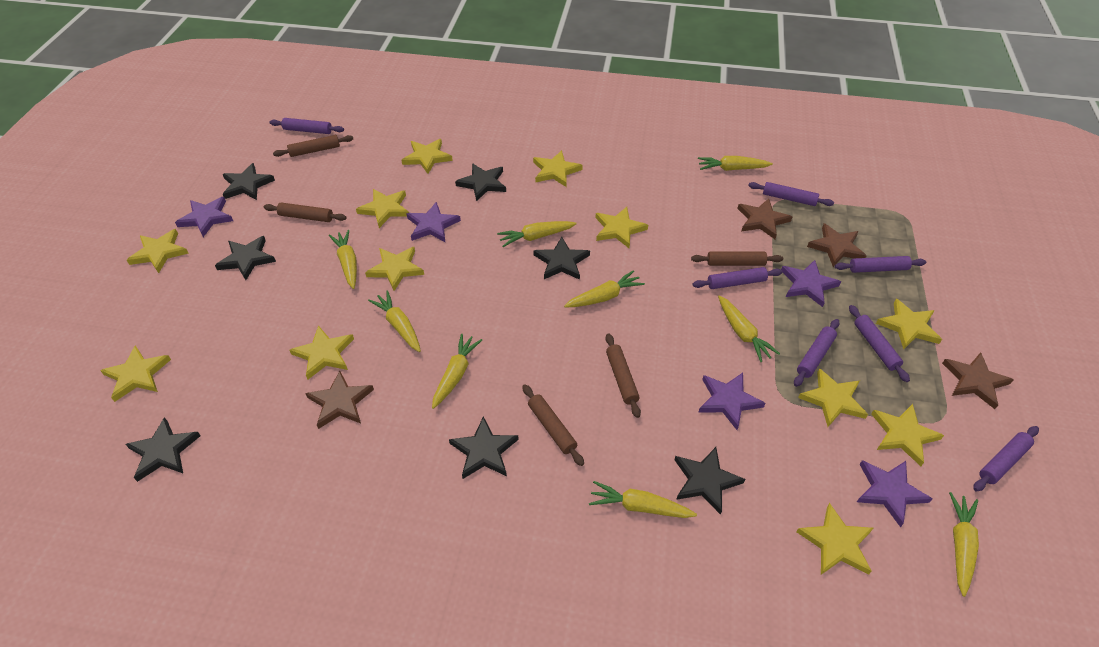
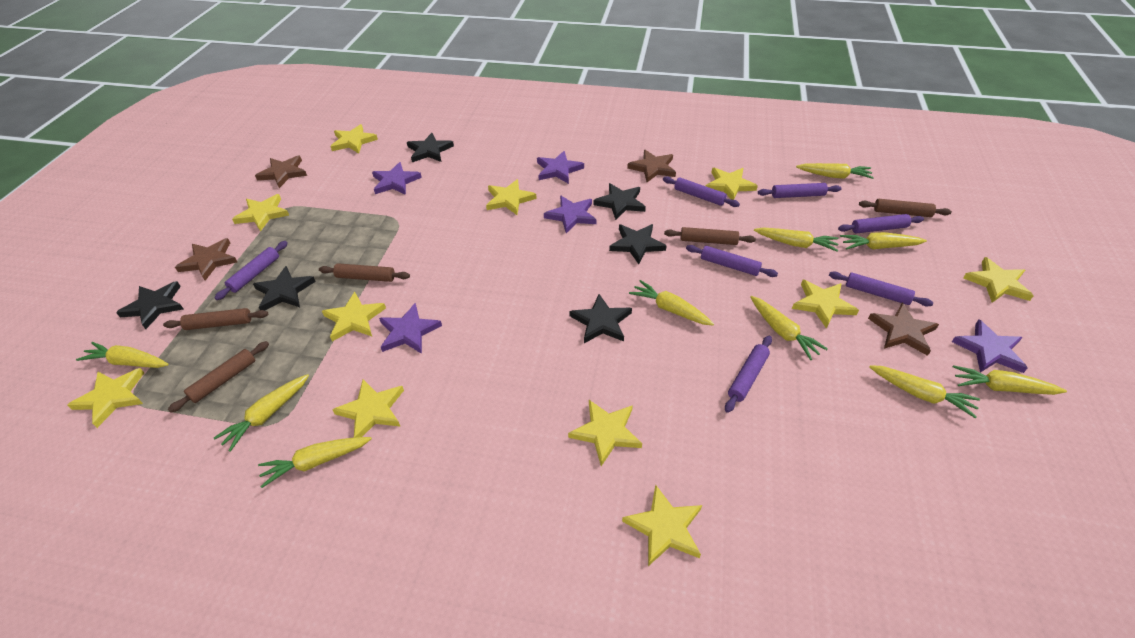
black star: [126,417,200,482] [215,236,276,280] [223,163,275,200] [449,416,519,479] [455,163,506,201] [533,237,590,280] [674,447,745,515] = 7 -> [116,281,183,329] [253,266,316,311] [407,133,454,162] [569,294,632,343] [593,183,646,220] [609,224,667,264] = 6
yellow carrot: [329,230,357,289] [368,290,421,352] [432,334,482,409] [497,221,577,247] [564,270,645,307] [589,481,697,518] [698,156,773,171] [718,295,780,362] [949,492,979,597] = 9 -> [76,342,169,368] [214,374,309,452] [258,437,372,488] [629,280,714,325] [750,296,828,360] [754,227,839,252] [796,163,874,179] [840,232,927,250] [869,365,980,419] [953,365,1067,395] = 10
yellow star: [100,345,171,402] [127,229,189,273] [290,325,354,380] [356,189,409,228] [365,247,424,291] [401,139,453,174] [533,150,583,187] [595,207,648,248] [797,503,873,575] [798,368,868,427] [871,404,944,466] [876,299,942,350] = 12 -> [67,368,144,428] [232,194,289,232] [322,292,386,341] [330,124,378,153] [332,380,404,437] [486,179,537,215] [568,400,642,466] [622,484,702,566] [706,168,758,200] [792,280,859,329] [963,257,1034,303] = 11

